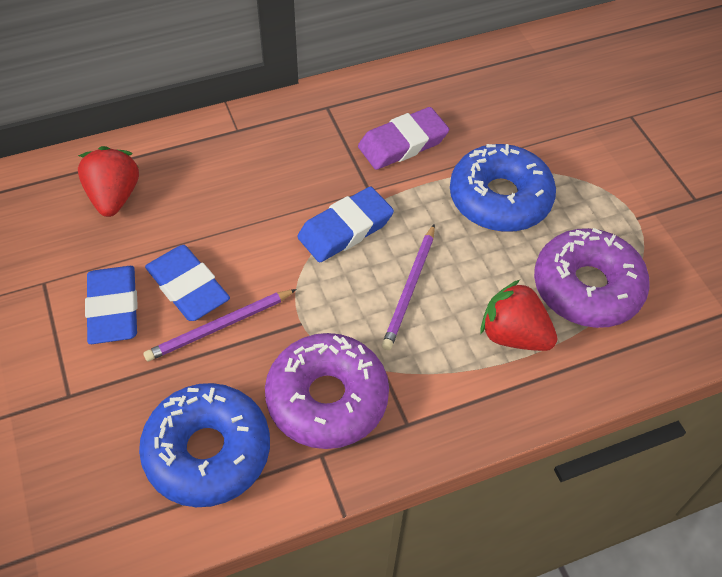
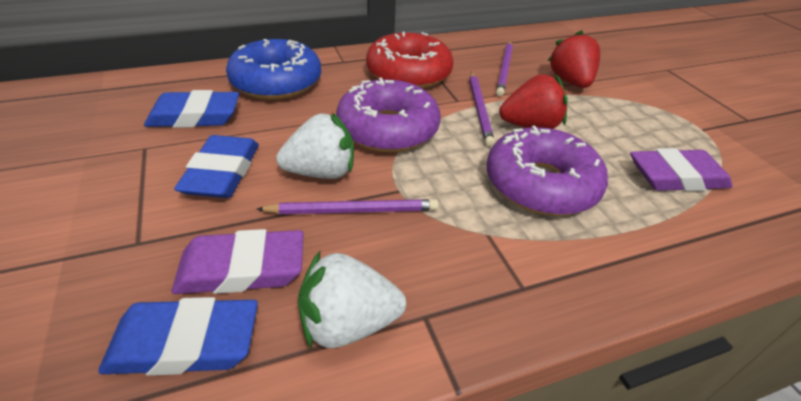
blue donut: [139,383,270,507] [450,144,556,232] = 2 -> [226,39,321,100] = 1
purple eraser: [358,107,449,170] = 1 -> [171,229,304,294] [630,148,732,191] = 2
purple pencil: [143,289,297,361] [382,224,435,350] = 2 -> [257,199,439,214] [470,72,495,147] [496,41,513,96] = 3
red donut: none = 0 -> [366,32,453,89] = 1
white strawberry: none = 0 -> [276,113,354,179] [298,251,406,350] = 2

